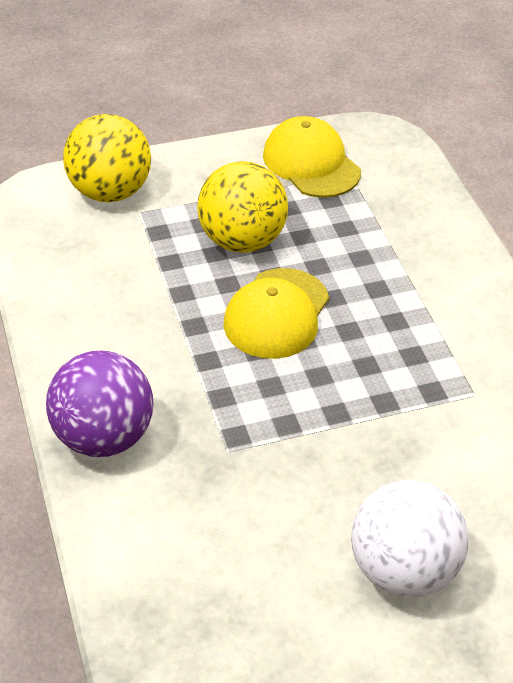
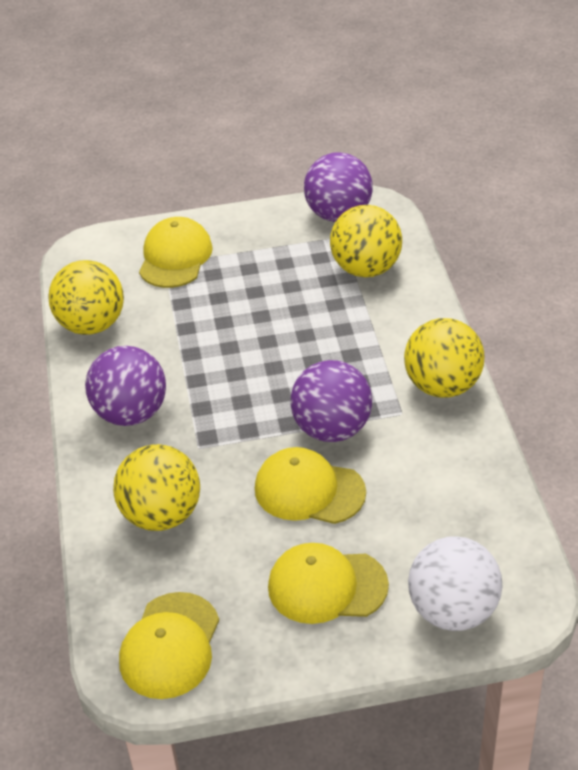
purple ball: [46,351,154,457] = 1 -> [85,346,166,426] [291,360,372,442] [304,152,373,222] = 3
yellow ball: [63,114,151,202] [197,161,288,253] = 2 -> [48,260,124,335] [113,444,200,531] [330,205,402,277] [404,318,484,398] = 4
yellow cap: [223,268,329,359] [263,116,361,198] = 2 -> [119,592,219,699] [139,217,213,288] [255,447,366,524] [268,543,389,624] = 4

